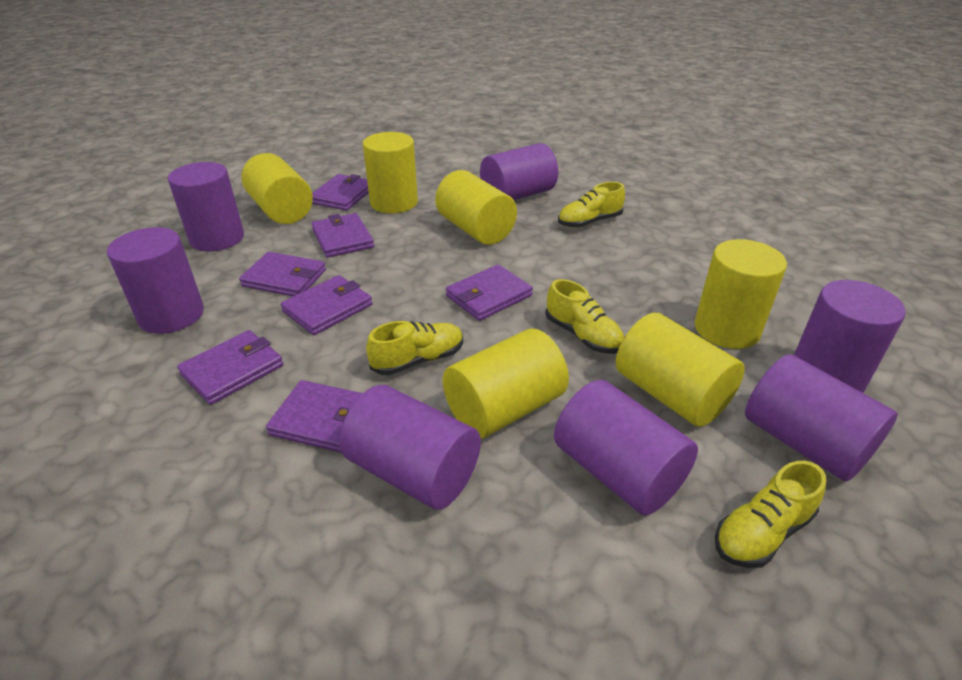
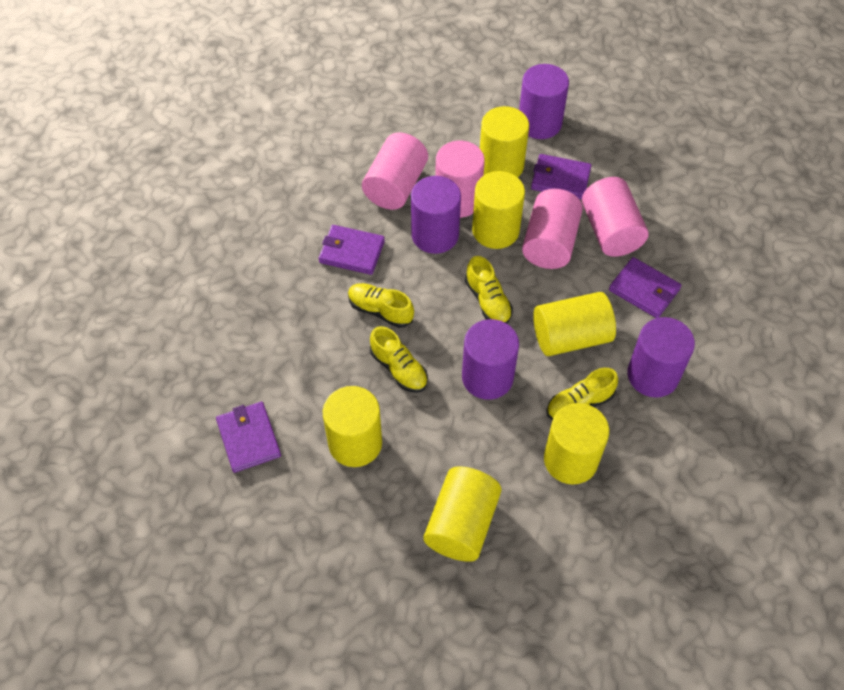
pink cylinder: none = 0 -> [362,132,428,210] [435,141,485,218] [522,189,583,269] [582,177,649,257] = 4
purple cylinder: [107,227,204,334] [168,162,244,251] [339,385,481,510] [480,143,558,200] [554,380,698,516] [745,354,898,482] [794,280,906,393] = 7 -> [411,176,461,254] [462,319,519,400] [519,64,569,139] [627,317,695,398] = 4
purple wallet: [177,330,284,405] [239,252,326,296] [266,380,363,453] [281,275,372,335] [311,213,374,258] [312,174,369,211] [446,264,533,321] = 7 -> [216,402,281,473] [319,225,385,275] [531,154,592,200] [609,257,682,318] = 4

